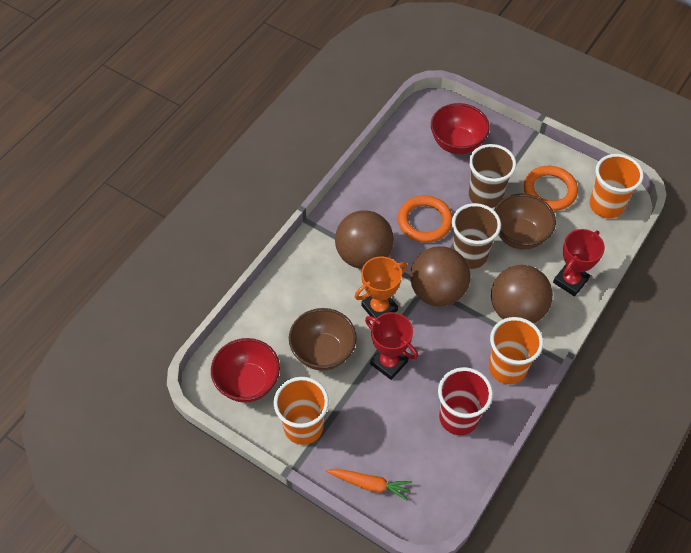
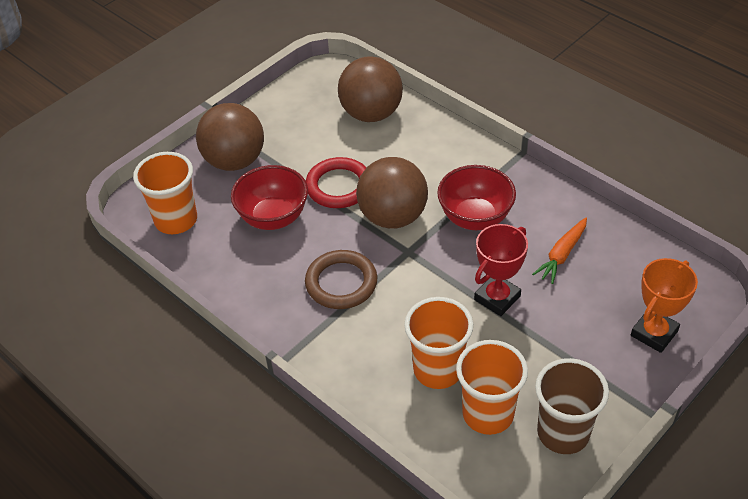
brown bowl: [289,308,357,371] [494,193,556,250] = 2 -> none = 0
brown cup: [452,203,501,269] [469,144,516,208] = 2 -> [535,358,609,454] = 1
brown ring: none = 0 -> [305,250,377,309] = 1
orange ring: [398,195,453,243] [524,166,578,211] = 2 -> none = 0
red cup: [438,367,493,435] = 1 -> none = 0
red ring: none = 0 -> [306,157,367,208] = 1
red trophy: [365,312,418,380] [553,229,605,296] = 2 -> [474,224,528,316] = 1

